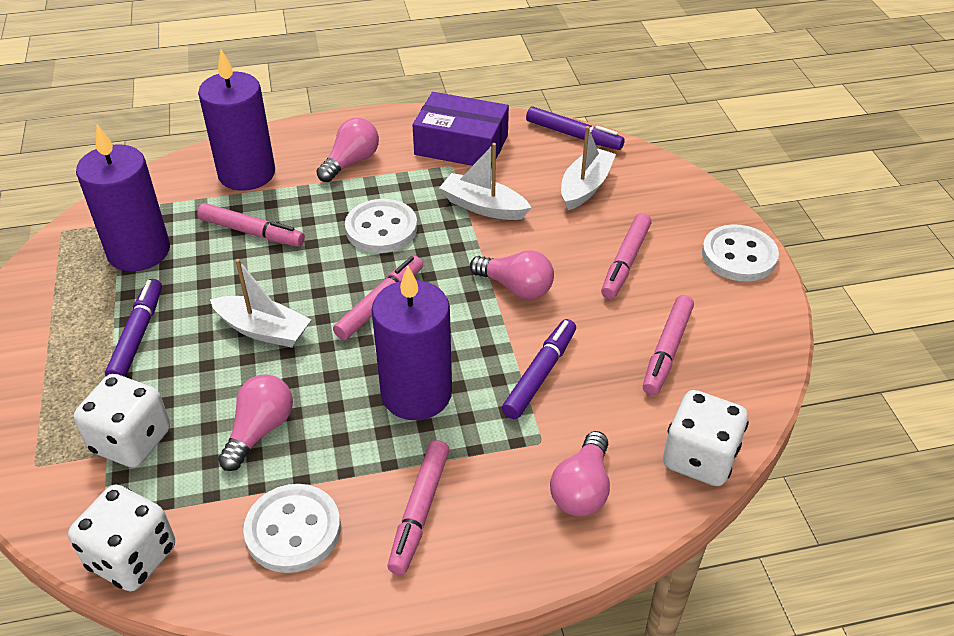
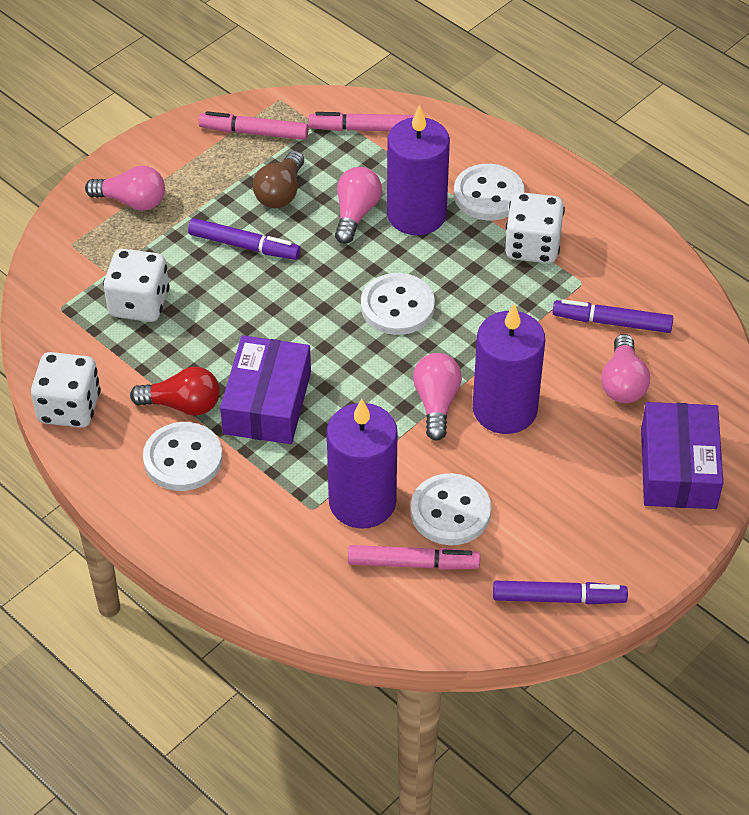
brown light bulb: none = 0 -> [253,151,304,208] = 1
pink marker: [197,203,305,247] [333,256,423,340] [387,440,449,575] [601,213,651,299] [643,295,694,395] = 5 -> [198,111,309,140] [309,112,414,131] [348,545,480,570] = 3
purple box: [413,92,509,169] = 1 -> [220,335,311,444] [641,402,723,509] = 2
red light bulb: none = 0 -> [130,367,220,416] = 1
white boat: [210,259,311,348] [439,143,531,220] [561,126,616,210] = 3 -> none = 0
white button: [243,484,341,573] [345,199,417,253] [702,224,779,282] = 3 -> [143,422,223,491] [361,273,435,335] [411,473,491,545] [454,164,524,220] = 4

